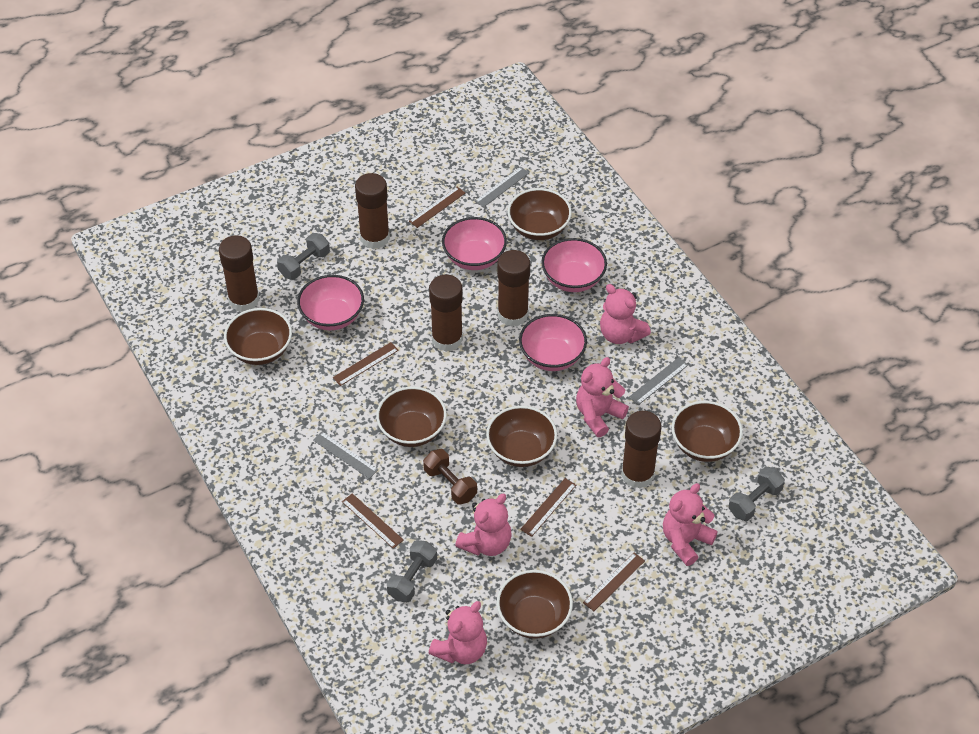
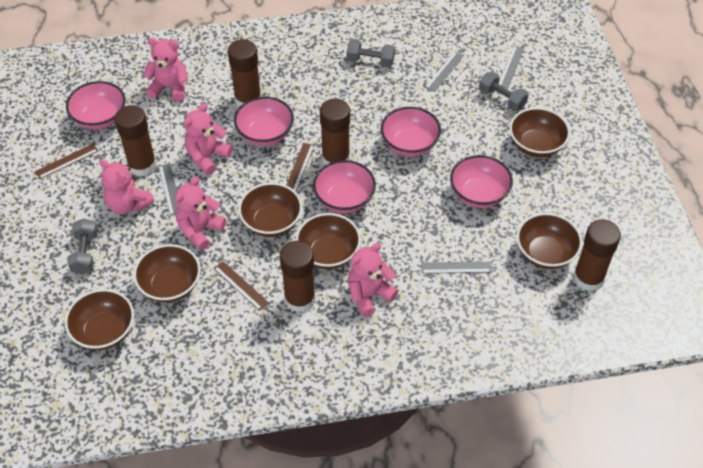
brown dumbbell: [423,449,477,505] = 1 -> none = 0
brown ruler: [333,342,399,386] [342,493,404,549] [409,187,465,228] [520,478,576,537] [583,553,645,611] = 5 -> [35,144,98,179] [214,261,269,311] [286,143,315,192] = 3
grey ruler: [313,432,378,479] [475,167,529,208] [629,357,688,405] = 3 -> [158,163,178,216] [421,262,491,274] [425,51,464,92] [499,46,524,89] = 4
pink bowl: [297,275,364,330] [442,217,507,270] [519,314,587,371] [541,238,607,292] = 4 -> [66,81,126,130] [234,97,294,146] [313,160,376,213] [381,107,441,156] [450,155,513,208] = 5

